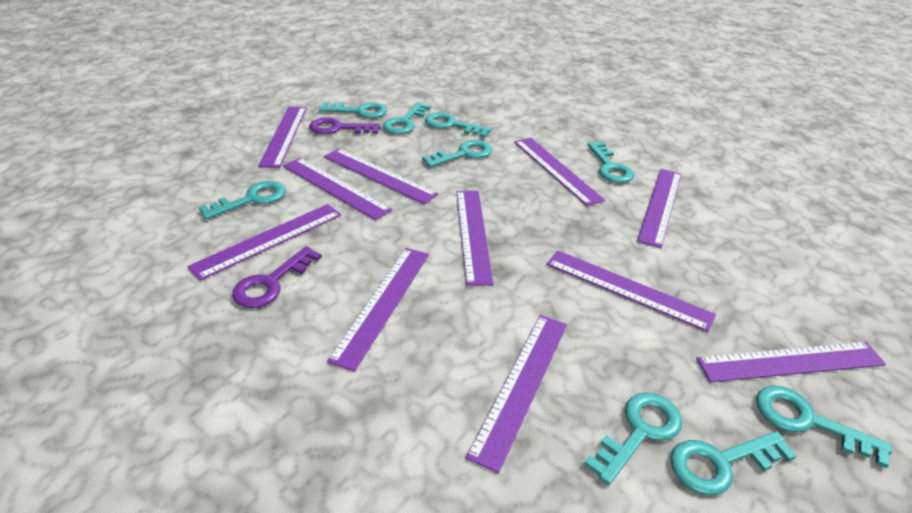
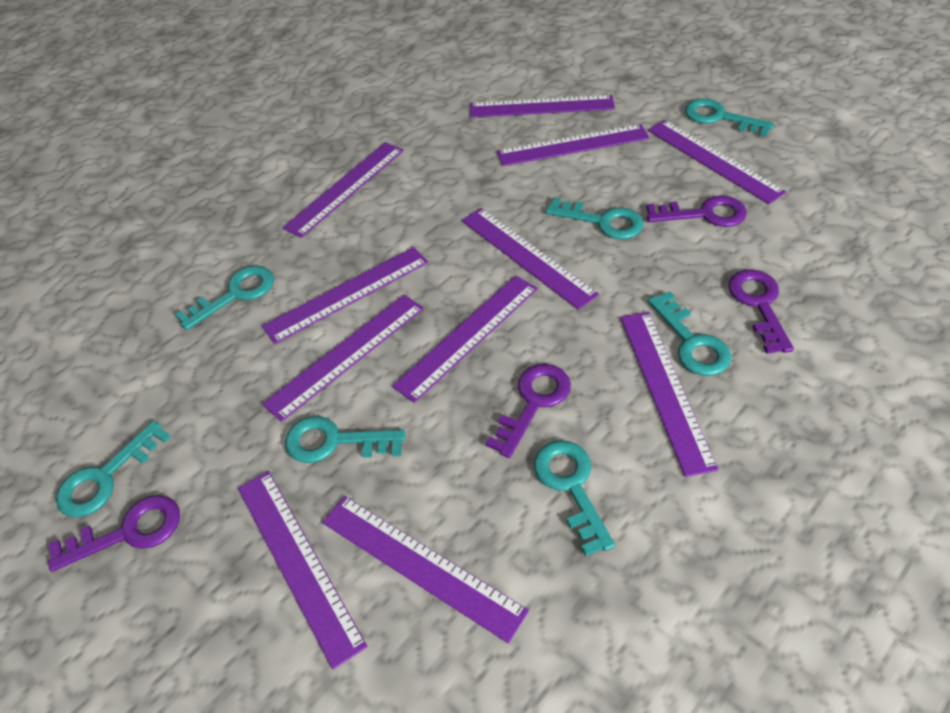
purple key: [232,246,322,308] [309,117,381,134] = 2 -> [48,495,180,572] [486,364,571,458] [646,195,747,227] [728,270,794,354] = 4
turquoise key: [199,181,286,220] [319,102,387,118] [383,102,431,134] [422,140,492,167] [425,112,492,138] [584,392,682,485] [588,142,634,183] [671,431,797,495] [756,386,892,468] = 9 -> [56,421,171,517] [175,266,274,330] [285,416,406,463] [534,440,615,556] [546,197,643,239] [648,291,731,376] [685,99,774,137] = 7

